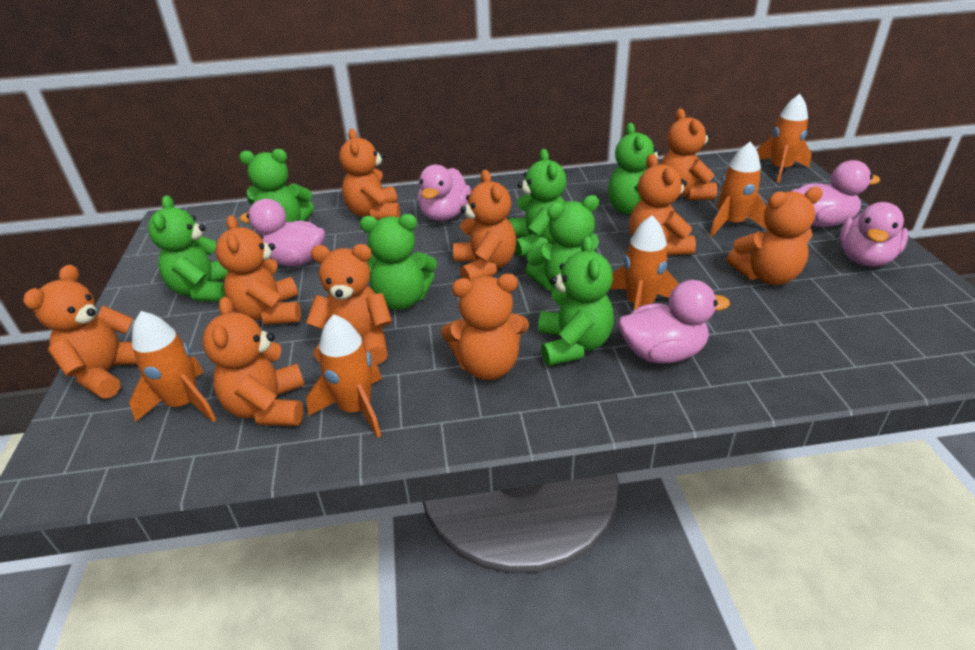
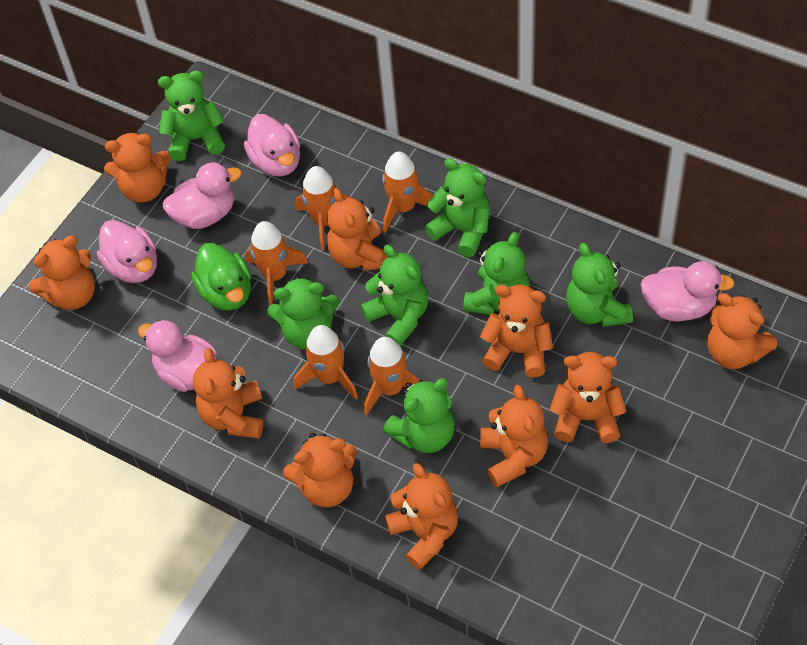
green duck: none = 0 -> [191,243,251,311] = 1

